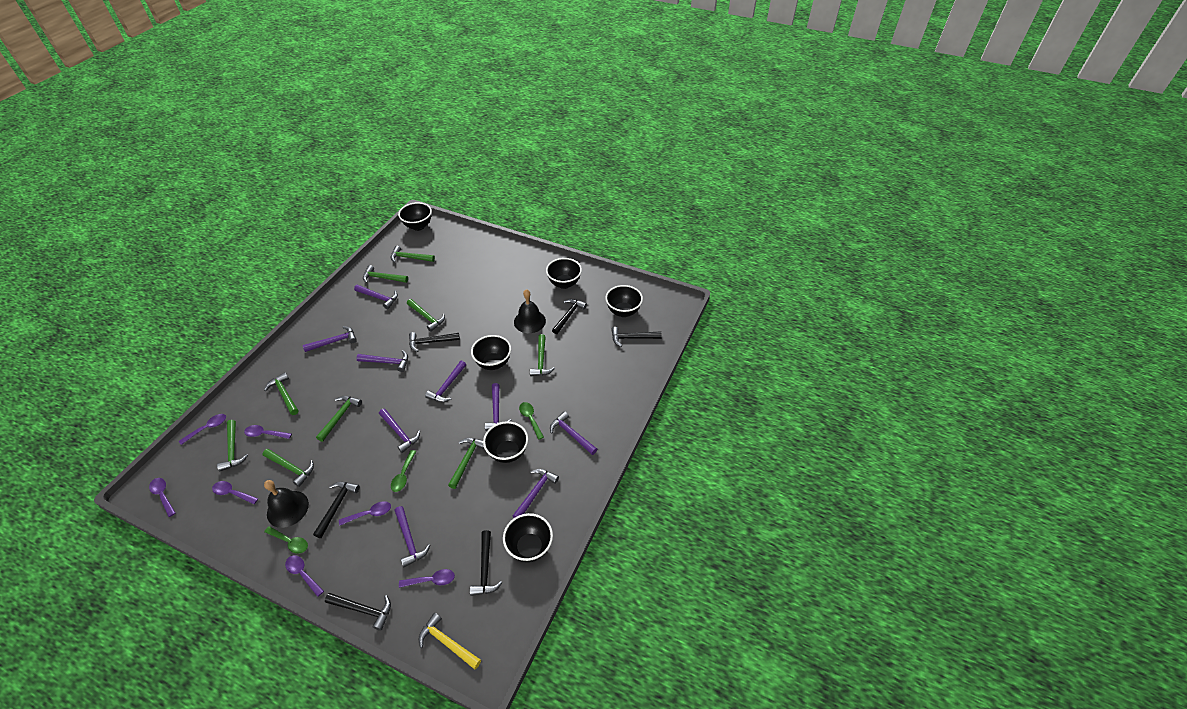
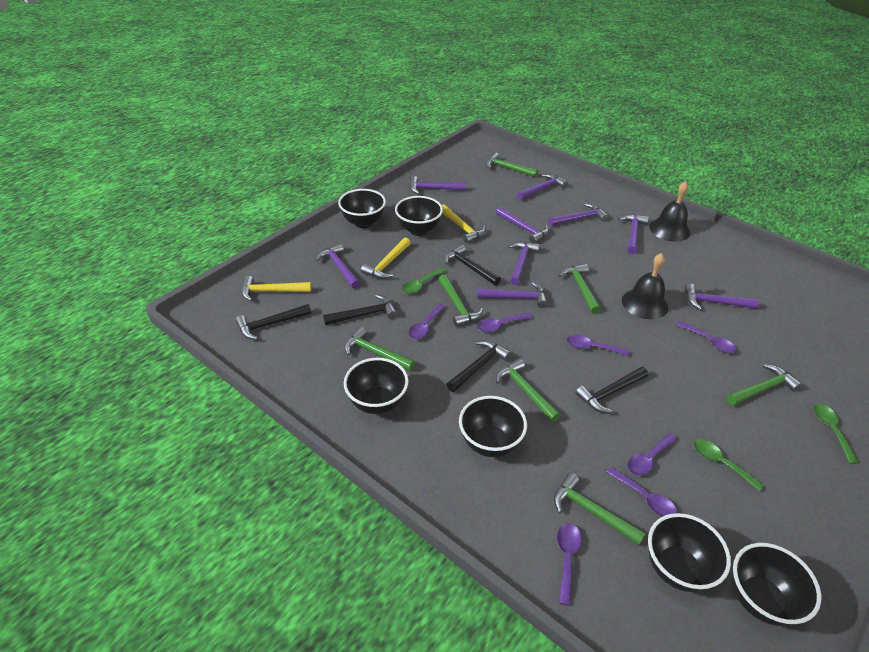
black hammer: [313,482,360,538] [325,593,391,631] [409,332,460,352] [470,530,502,596] [552,299,587,334] [611,327,662,347] = 6 -> [235,304,311,340] [323,295,397,325] [444,244,501,286] [446,340,511,392] [575,367,648,413] = 5
green hammer: [217,420,248,471] [262,449,314,487] [264,372,298,415] [316,396,362,442] [363,265,408,283] [390,246,435,263] [407,299,445,332] [448,438,484,489] [530,334,555,376] = 9 -> [344,326,415,371] [439,274,483,326] [486,152,538,177] [496,358,561,422] [554,473,646,545] [559,264,601,314] [727,364,802,406] = 7
yellow hammer: [419,613,481,669] = 1 -> [242,276,311,301] [361,237,411,279] [442,204,486,243] = 3

